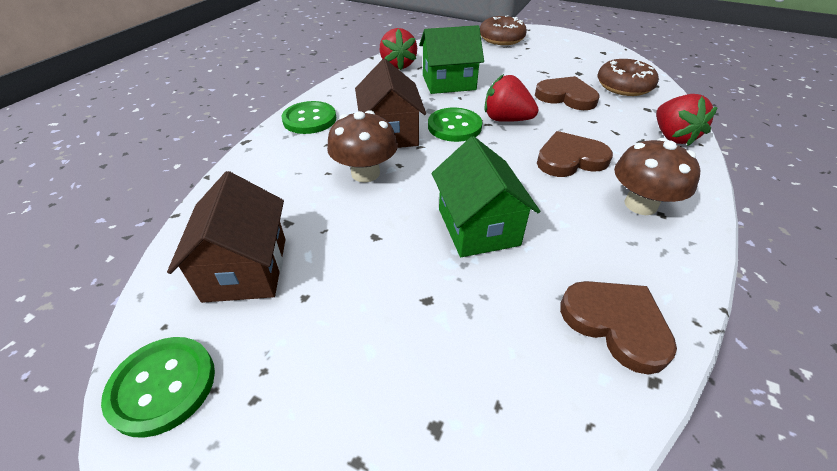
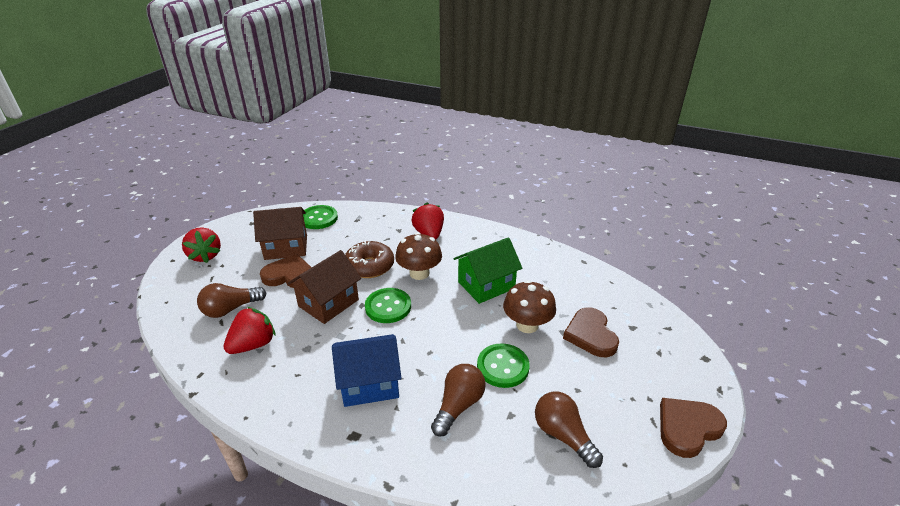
blue house: none = 0 -> [332,334,402,407] = 1
brown donut: [480,15,527,45] [598,59,659,96] = 2 -> [345,241,394,278] = 1
brown light bulb: none = 0 -> [197,283,266,318] [431,364,486,437] [535,392,603,468] = 3
green house: [419,25,484,94] [432,136,540,257] = 2 -> [454,237,522,304] = 1

